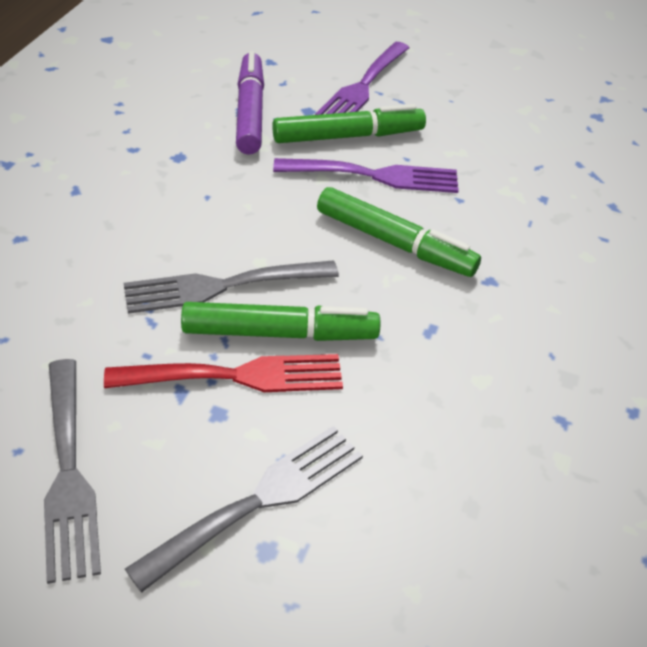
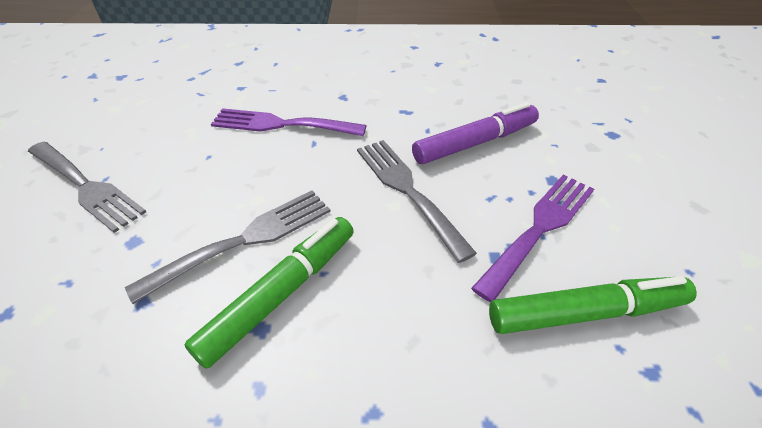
green marker: [181,302,380,341] [272,104,426,143] [317,187,481,277] = 3 -> [184,217,354,369] [489,276,697,334] = 2
red fork: [104,354,343,392] = 1 -> none = 0

